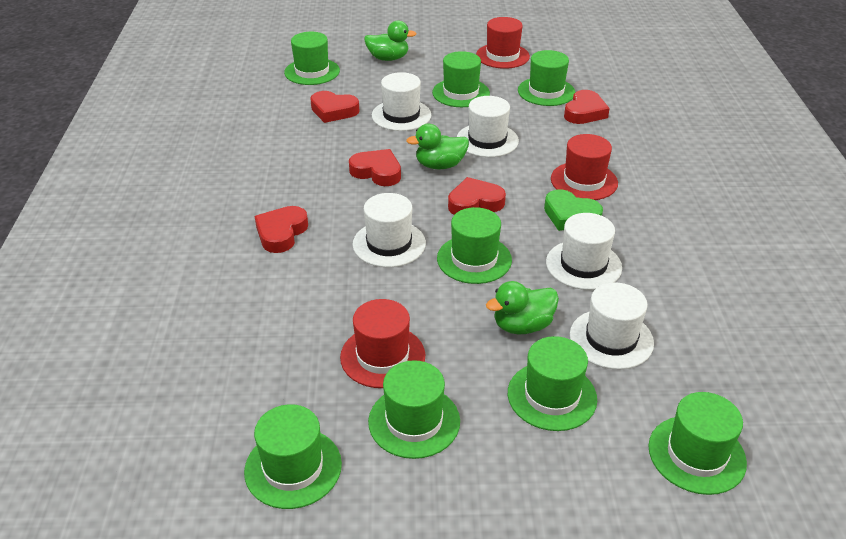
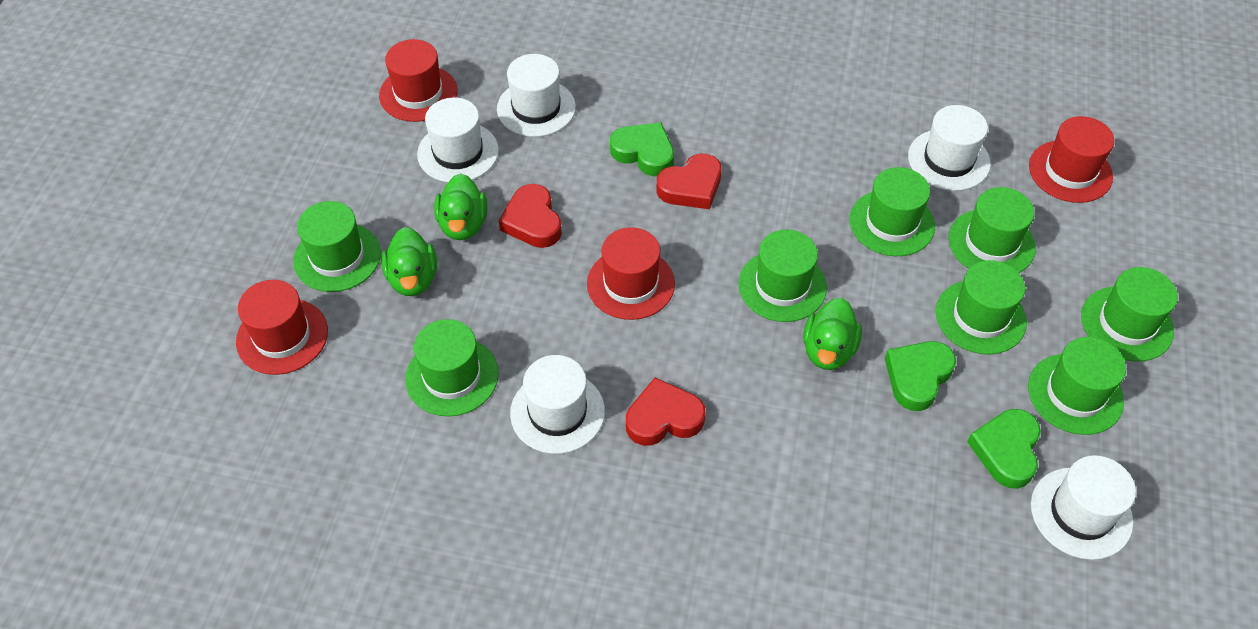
green heart: [544,190,603,231] = 1 -> [610,122,674,176] [885,341,956,411] [967,409,1041,489] = 3
red hat: [340,299,425,388] [476,17,530,69] [551,134,618,200] = 3 -> [236,280,328,375] [379,39,458,122] [587,227,675,320] [1029,116,1114,203] = 4
red heart: [255,206,308,253] [310,91,359,123] [349,149,401,186] [448,177,506,215] [564,90,610,124] = 5 -> [499,184,562,248] [626,378,706,446] [656,153,722,209] = 3

